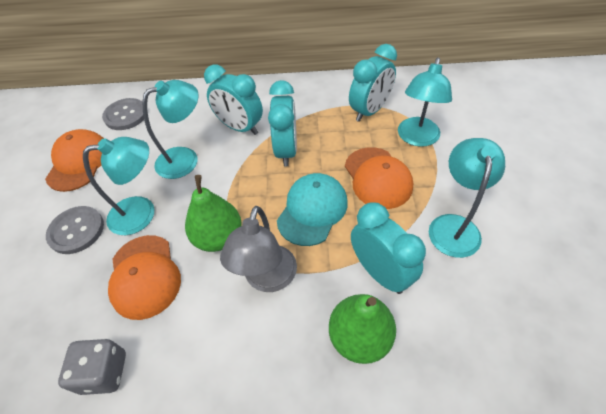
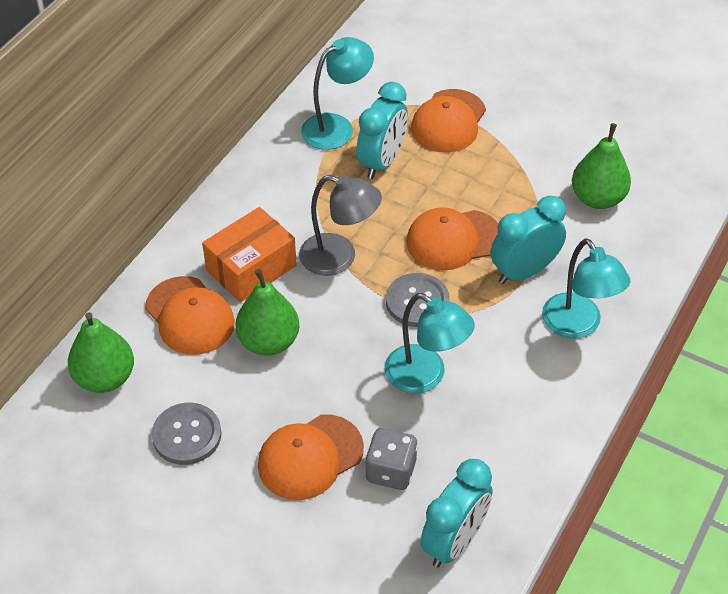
green pear: [185,175,242,252] [329,294,396,364] = 2 -> [68,312,134,393] [235,269,300,356] [572,123,631,209] = 3
orange box: none = 0 -> [202,207,297,302] = 1
orange cap: [45,129,104,192] [108,235,181,320] [345,147,413,209] = 3 -> [145,276,235,355] [258,414,364,500] [406,207,498,270] [411,89,486,153] = 4
turquoise cap: [277,173,348,246] = 1 -> none = 0
turquoise clock: [204,65,263,135] [268,80,297,167] [349,44,397,122] [351,202,426,294] = 4 -> [356,82,408,179] [420,459,493,567] [491,196,566,284] = 3
turquoise lamp: [83,137,154,235] [143,80,199,179] [398,57,452,147] [429,138,505,258] = 4 -> [301,37,374,150] [385,293,475,393] [542,238,630,339] = 3

